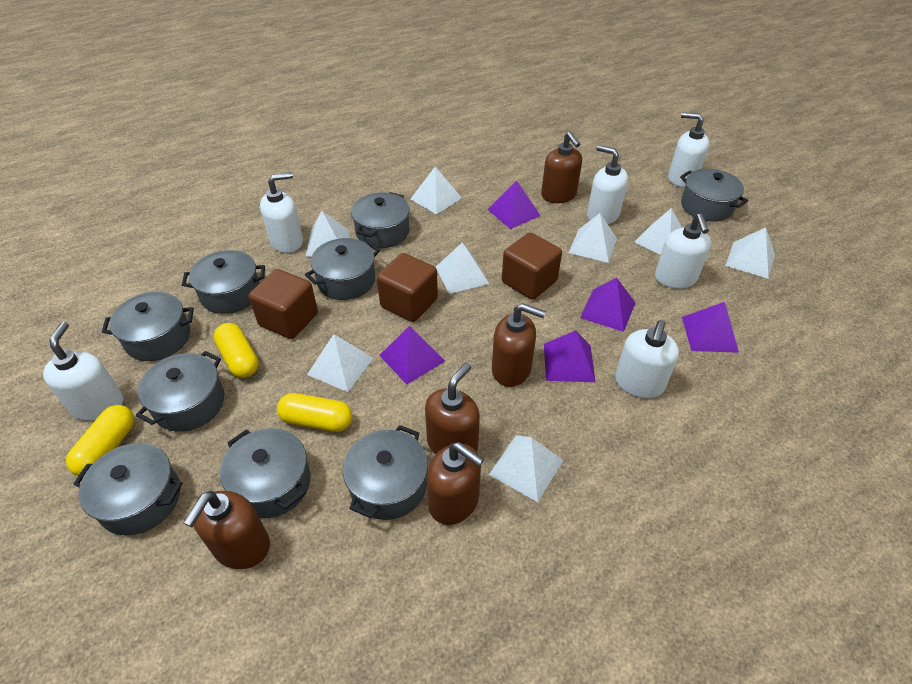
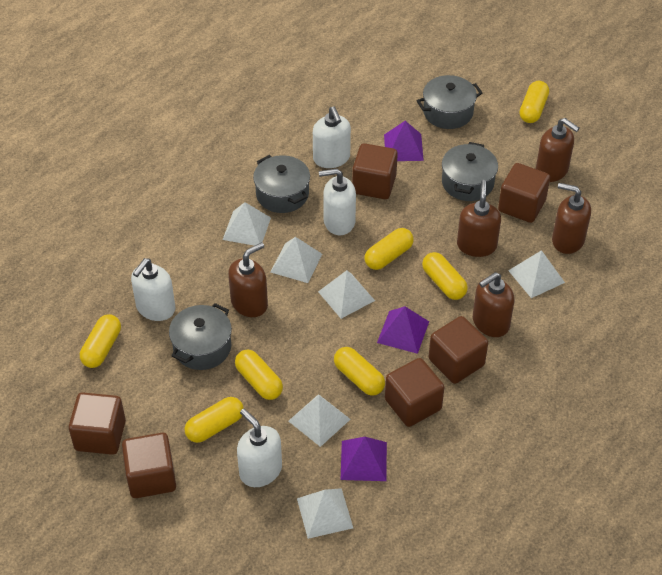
brown cube: [249,269,318,339] [377,253,438,322] [502,233,562,300] = 3 -> [68,392,126,455] [122,433,176,498] [352,143,398,199] [385,358,444,427] [429,316,488,384] [498,163,550,223] = 6
grey pot: [73,443,183,535] [102,292,194,361] [136,351,225,432] [182,250,265,314] [220,428,311,518] [305,238,380,300] [343,425,428,520] [351,192,410,248] [680,169,748,221] = 9 -> [169,303,232,370] [253,155,310,213] [417,75,482,129] [442,142,498,201] = 4
purple pyramid: [379,326,445,385] [488,181,540,229] [544,330,595,382] [580,277,635,332] [682,302,739,353] = 5 -> [341,437,387,481] [377,306,429,354] [384,121,424,161] = 3
white pyramid: [306,211,350,257] [307,334,374,392] [410,167,462,214] [436,242,489,294] [489,435,564,502] [569,213,617,263] [634,208,682,255] [725,227,775,279] = 8 -> [223,202,271,246] [270,237,322,283] [288,394,351,447] [297,488,353,539] [318,270,375,319] [508,250,565,298] = 6
white soap dispenser: [43,322,123,421] [260,172,303,253] [587,145,628,224] [615,320,679,398] [655,213,711,289] [668,112,709,187] = 6 -> [131,258,175,321] [237,409,282,487] [313,107,351,168] [319,169,356,235] = 4
yellow capsule: [66,405,134,476] [214,323,259,378] [277,393,352,432] = 3 -> [80,314,121,368] [184,397,244,443] [235,350,283,400] [334,347,385,396] [365,228,414,270] [422,252,468,300] [520,80,549,123] = 7

